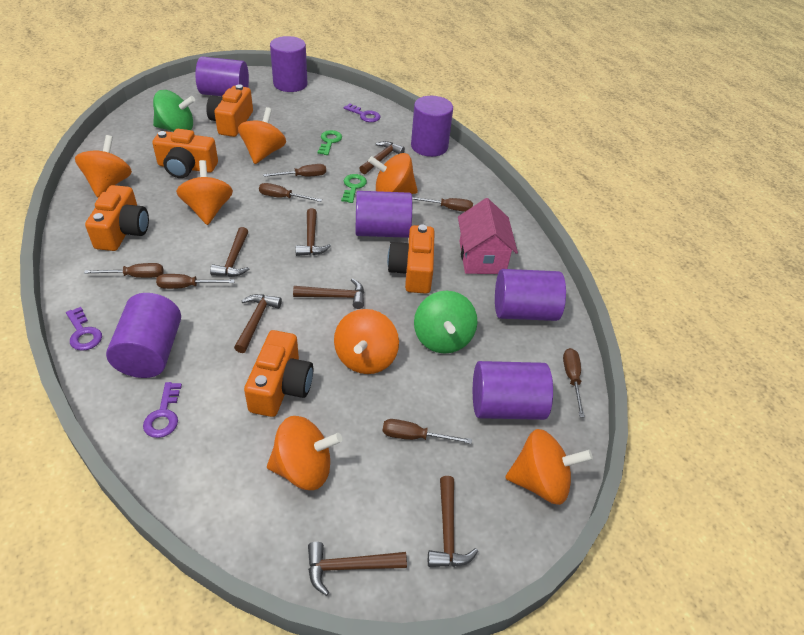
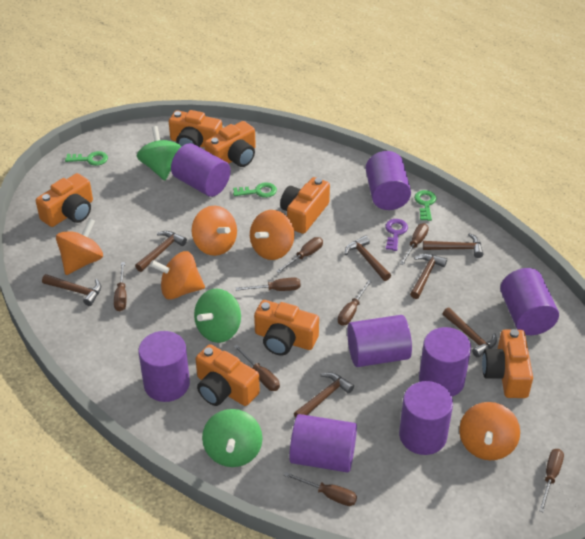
brown screwdriver: [84,263,164,278] [156,274,235,289] [259,183,322,202] [263,164,326,177] [382,419,472,444] [412,197,473,212] [563,348,585,418] = 7 -> [114,262,127,311] [234,345,280,391] [236,277,301,291] [276,237,323,273] [284,472,357,506] [338,280,372,326] [400,223,429,265] [539,449,564,513] = 8
green key: [318,130,342,155] [341,174,367,203] = 2 -> [65,151,108,166] [233,182,277,198] [414,190,437,221] = 3
green spinning top: [153,90,195,132] [414,291,477,354] = 2 -> [137,126,181,180] [194,288,241,343] [202,409,263,467] = 3
orange camera: [85,185,149,251] [152,129,218,178] [206,84,253,137] [244,330,313,417] [387,225,435,294] = 5 -> [36,173,93,227] [169,110,222,148] [196,344,260,406] [204,121,256,167] [254,300,319,356] [280,177,330,234] [482,329,533,398] = 7
orange spinning top: [75,135,132,197] [176,160,233,225] [238,107,286,164] [267,416,342,490] [334,309,399,374] [368,153,418,194] [505,429,593,505] = 7 -> [56,218,103,275] [150,251,205,299] [191,206,237,256] [250,210,294,260] [459,402,520,460] = 5
pink house: [458,198,518,274] = 1 -> none = 0
purple cylinder: [106,293,181,378] [195,57,249,96] [270,36,308,92] [356,191,412,238] [411,96,453,157] [473,361,553,420] [495,269,566,321] = 7 -> [138,331,190,402] [171,143,231,197] [289,414,357,473] [347,315,412,367] [366,151,411,210] [399,381,453,455] [419,327,471,397] [500,268,559,335] = 8
purple key: [66,307,102,351] [143,382,182,438] [344,104,380,122] = 3 -> [385,219,408,251] = 1

